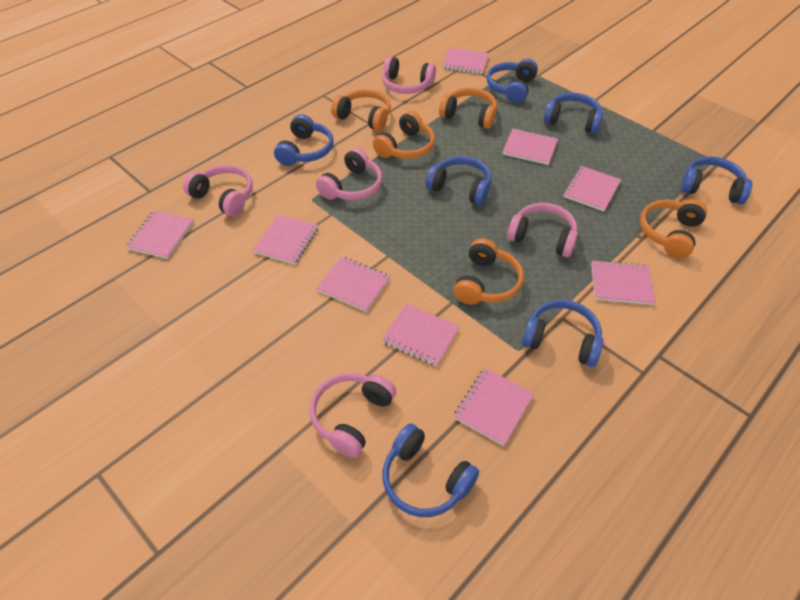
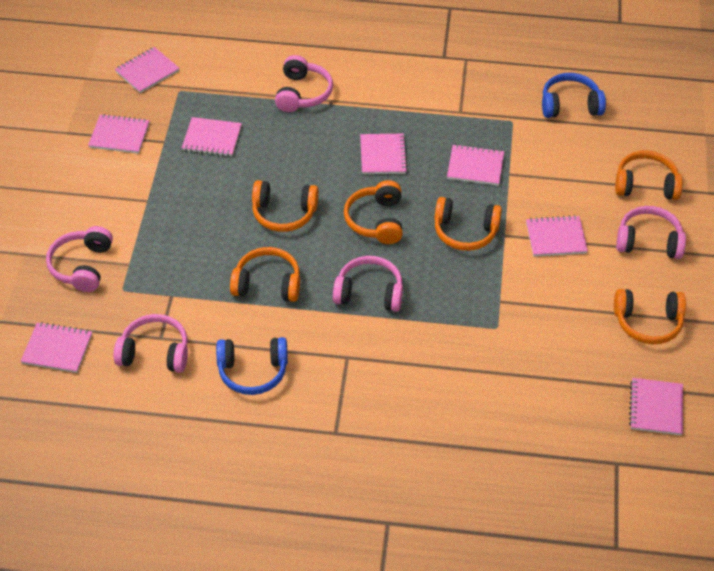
blue headphones: [274,114,334,166] [382,423,479,517] [426,156,492,206] [487,59,538,103] [522,300,603,367] [543,93,603,134] [681,156,752,204] = 7 -> [216,337,288,395] [542,73,606,118] = 2
orange headphones: [331,89,391,131] [373,111,435,159] [439,88,497,129] [453,238,524,304] [640,199,707,258] = 5 -> [230,247,300,302] [252,180,319,232] [344,180,403,244] [434,197,502,251] [614,289,686,344] [615,151,683,200] = 6
pink notebook: [126,210,194,259] [253,214,318,265] [316,256,390,312] [382,304,460,366] [442,48,489,74] [454,368,534,446] [502,128,558,165] [563,166,621,212] [591,260,655,305] = 9 -> [21,322,92,373] [88,114,150,154] [115,47,180,93] [182,117,242,156] [360,134,408,174] [447,144,504,186] [526,215,588,257] [629,378,683,435] = 8

